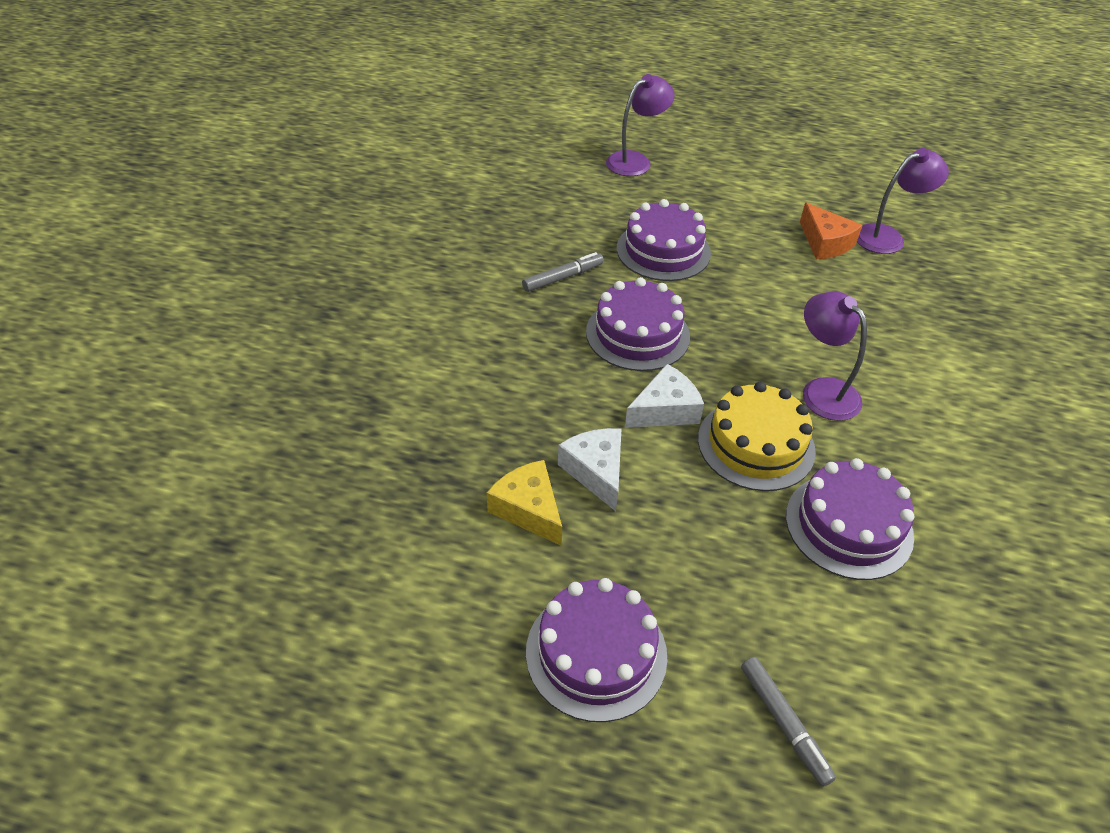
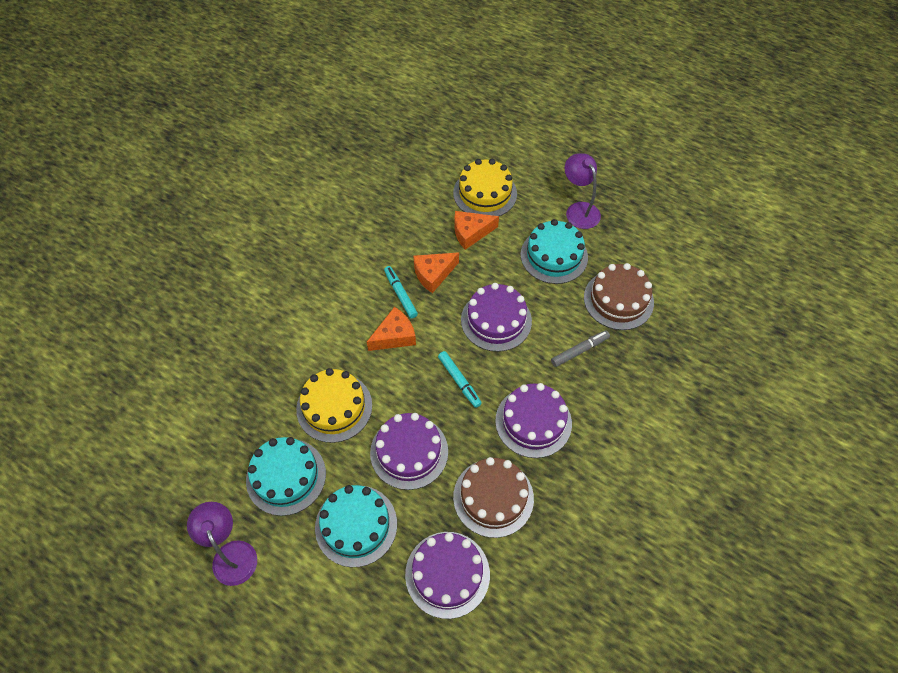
brown cake: none = 0 -> [453,457,534,538] [584,263,654,330] = 2
grey marker: [522,252,604,292] [741,657,836,787] = 2 -> [551,330,610,367] = 1
orange cheese: [800,203,863,259] = 1 -> [367,307,416,351] [413,252,459,293] [454,211,499,250] = 3
purple lamp: [606,74,675,176] [803,292,867,421] [857,148,949,254] = 3 -> [187,502,257,586] [564,153,601,229] = 2
turquoise cake: none = 0 -> [246,437,326,516] [315,485,397,567] [521,219,588,284] = 3
turquoise marker: none = 0 -> [384,266,418,318] [438,351,482,408] = 2
white cheese: [558,428,621,511] [625,364,704,428] = 2 -> none = 0
yellow cake: [698,382,816,491] = 1 -> [296,368,372,443] [453,159,517,216] = 2
yellow cheese: [487,460,562,546] = 1 -> none = 0

